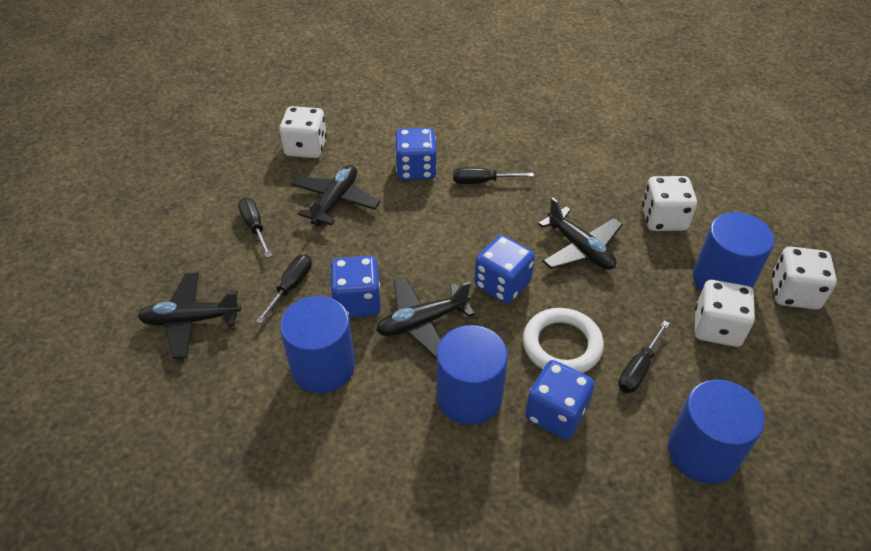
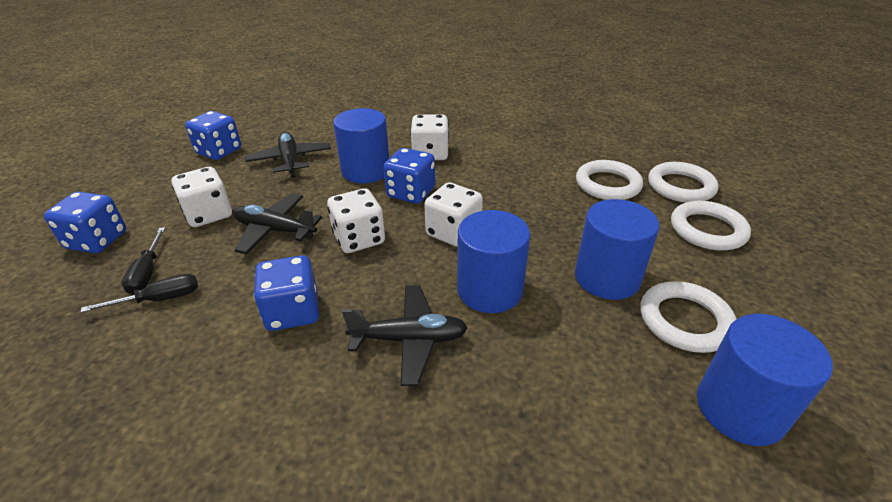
black plane: [137,273,241,359] [292,165,380,227] [376,277,475,360] [538,197,623,270] = 4 -> [233,194,322,254] [245,132,331,177] [342,285,468,386] = 3
black screwdriver: [238,197,272,257] [256,254,312,324] [453,167,534,184] [618,320,670,393] = 4 -> [81,274,198,313] [122,227,165,295] = 2
white ring: [523,308,604,373] = 1 -> [576,160,643,200] [640,281,737,353] [648,162,719,203] [671,201,751,251] = 4

